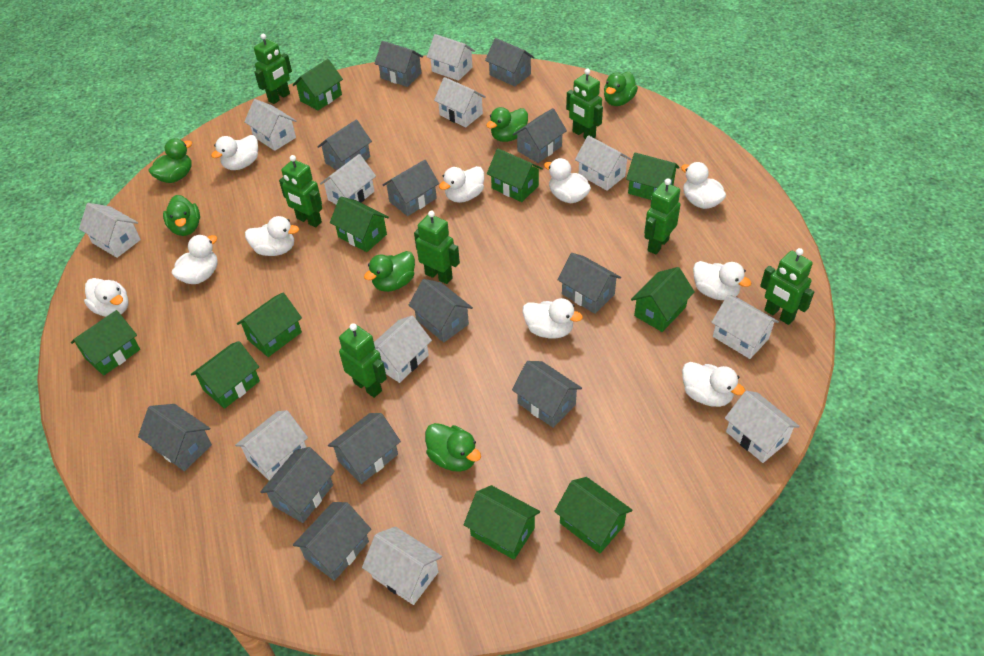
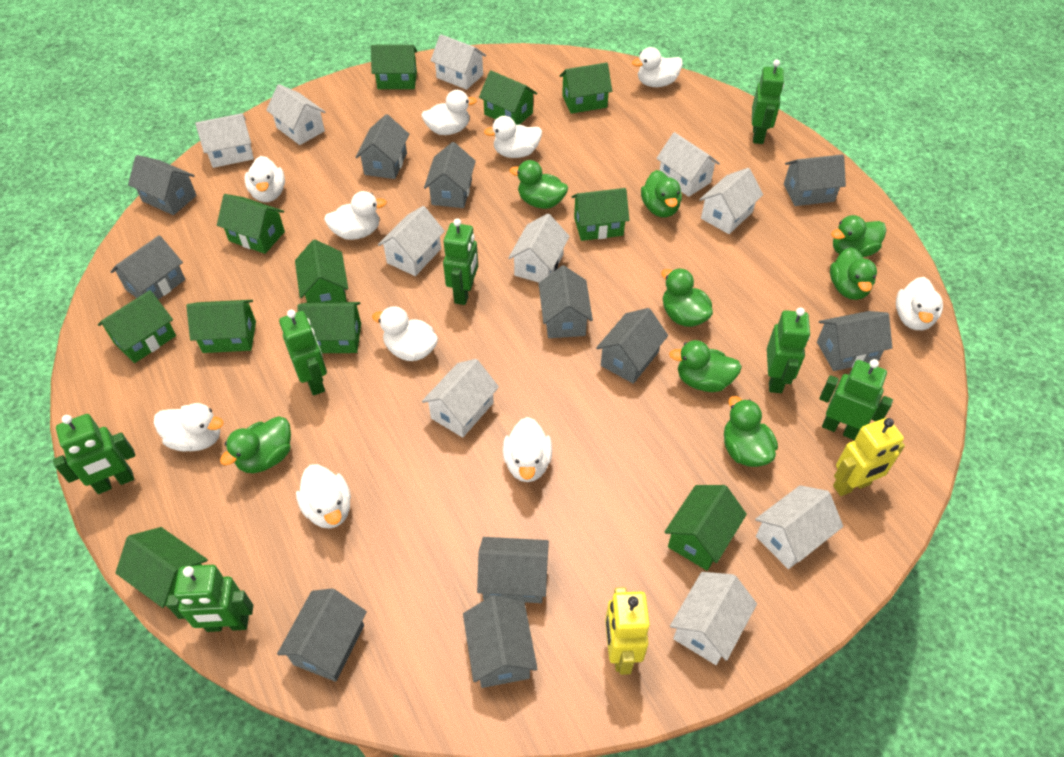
green duck: [149,138,192,183] [163,195,200,236] [364,251,415,292] [425,423,481,472] [486,107,528,142] [604,72,638,106] = 6 -> [220,416,291,473] [510,160,568,209] [641,170,682,218] [661,268,713,327] [669,340,742,392] [724,396,778,467] [830,247,877,300] [831,215,887,257] = 8
green house: [71,310,140,376] [191,341,260,409] [237,293,302,357] [293,59,343,111] [330,196,389,252] [464,485,540,560] [487,148,543,202] [554,477,632,554] [626,152,680,200] [631,267,695,332] = 10 -> [98,290,176,363] [115,527,208,608] [186,300,256,353] [217,194,285,254] [295,239,348,302] [297,302,361,353] [371,44,417,89] [479,70,537,125] [560,63,612,114] [572,188,629,241] [665,485,747,571] = 11
grey house: [138,404,212,471] [260,447,335,523] [293,502,371,581] [318,120,372,170] [328,413,401,484] [375,41,423,87] [383,160,439,216] [409,279,473,342] [485,38,535,86] [512,361,582,428] [513,108,567,163] [558,253,621,314] = 12 -> [111,235,185,300] [128,155,197,215] [277,588,367,682] [356,114,409,179] [424,142,476,208] [463,596,538,688] [477,537,549,603] [539,265,593,338] [596,308,668,384] [784,154,846,206] [817,311,892,371] = 11
white house: [79,203,141,258] [235,410,308,481] [244,99,296,151] [320,154,376,205] [362,526,442,605] [374,316,432,383] [427,34,475,81] [434,77,486,127] [575,135,631,191] [711,295,779,359] [725,391,800,463] = 11 -> [195,113,254,168] [266,84,325,145] [378,206,445,276] [422,359,499,438] [430,34,486,90] [508,214,570,282] [656,132,720,197] [670,572,757,665] [699,168,763,234] [755,485,843,569] = 10
yellow robot: none = 0 -> [605,587,650,675] [833,418,905,496] = 2

